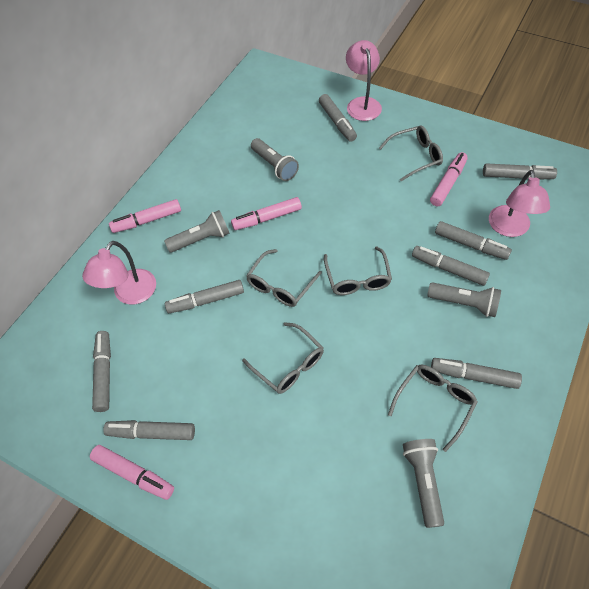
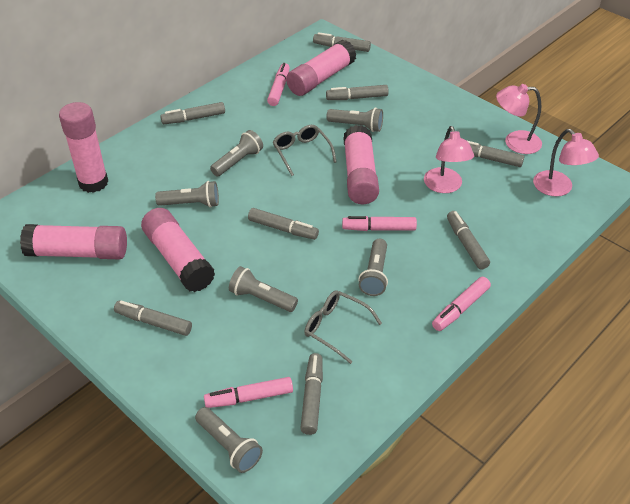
grey flashlight: [164,210,229,252] [251,138,299,181] [403,439,444,528] [427,282,501,317] = 4 -> [155,181,219,208] [195,407,263,473] [210,130,263,176] [229,266,298,312] [326,108,383,132] [358,239,388,296] = 6
grey glasses: [242,322,324,394] [246,249,322,307] [324,246,392,295] [379,125,443,181] [388,365,478,452] = 5 -> [273,125,336,176] [304,290,382,364] = 2
pink glue stick: none = 0 -> [20,224,127,259] [59,102,108,193] [141,208,215,292] [286,40,357,96] [343,125,379,204] = 5

